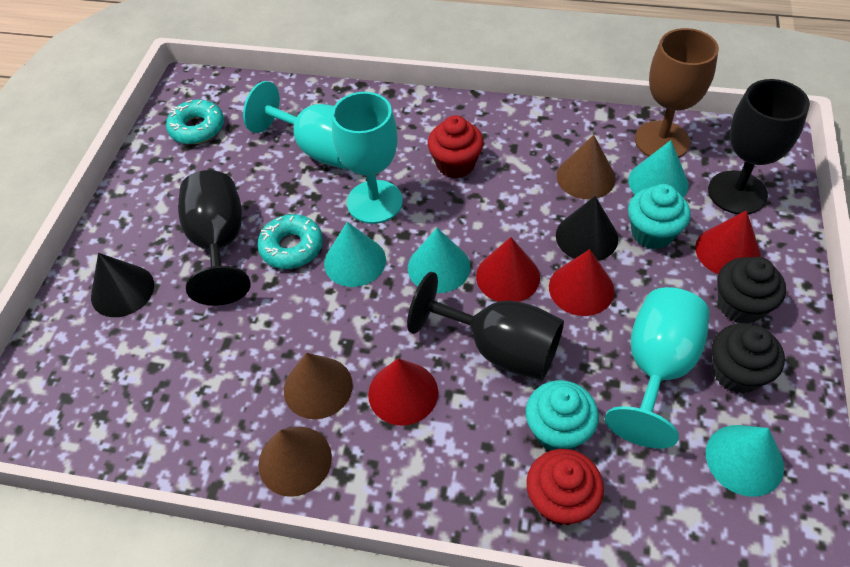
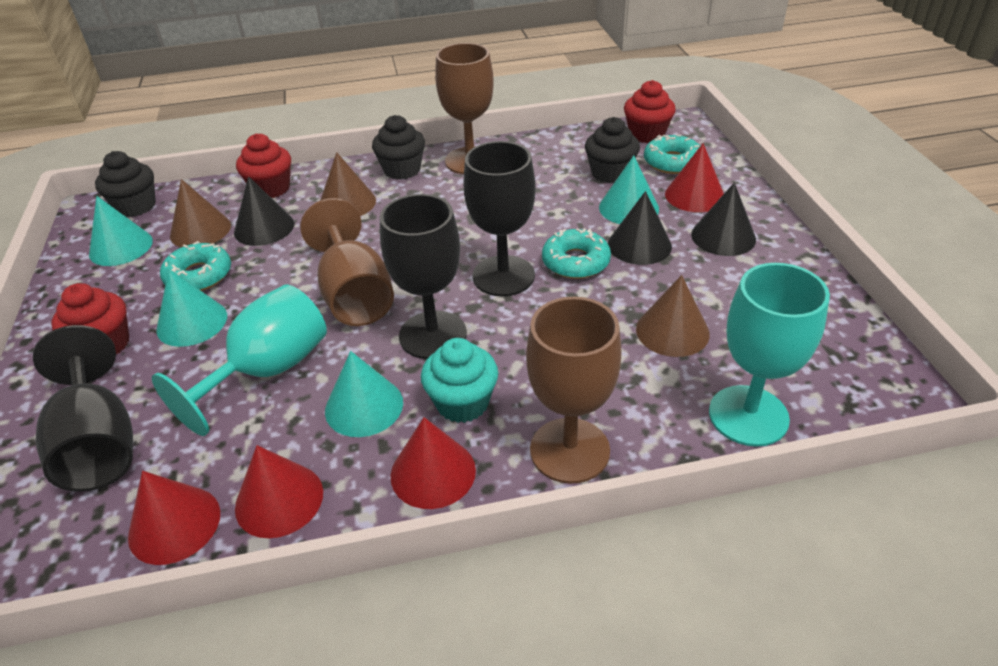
black cone: [91,253,154,317] [556,196,618,261] = 2 -> [234,176,294,246] [608,191,672,265] [691,183,756,256] = 3
black cupcake: [712,323,785,394] [717,257,786,324] = 2 -> [95,151,156,217] [372,115,425,180] [585,117,640,183] = 3
brown goblet: [635,28,719,158] = 1 -> [300,198,394,326] [435,43,494,174] [526,297,622,484] = 3
red cupcake: [428,115,484,178] [526,449,604,526] = 2 -> [52,283,129,354] [236,133,291,198] [624,80,676,143] = 3
turquoise cupcake: [526,380,599,451] [628,184,691,249] = 2 -> [421,338,498,423] = 1
turquoise donut: [166,100,224,144] [257,214,323,269] = 2 -> [160,241,231,291] [542,228,611,279] [644,134,700,174] = 3
turquoise goblet: [243,81,348,169] [332,92,403,224] [605,287,710,449] = 3 -> [152,285,327,436] [709,263,830,447] = 2

